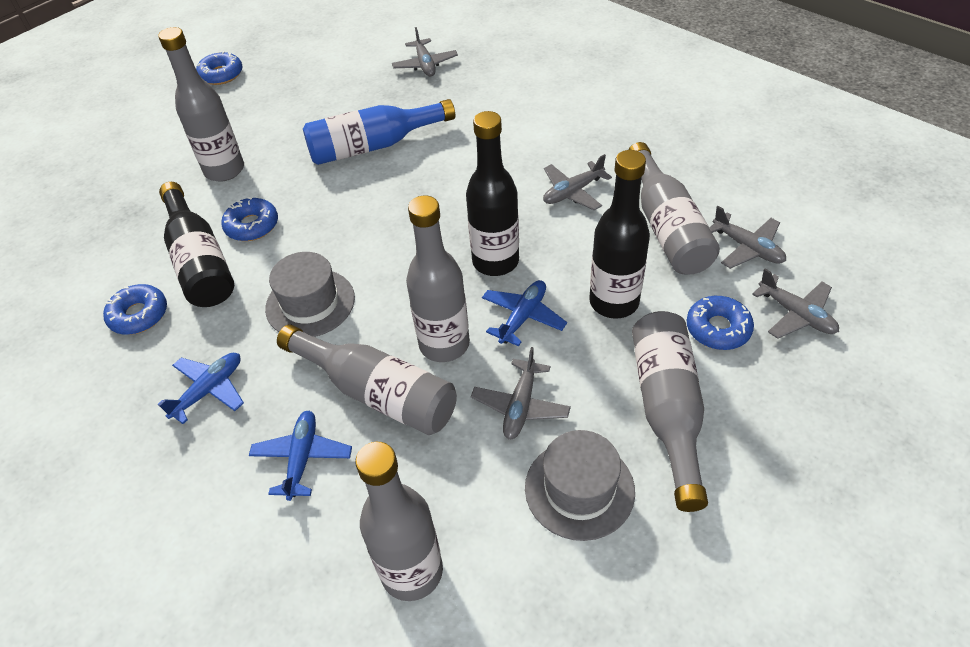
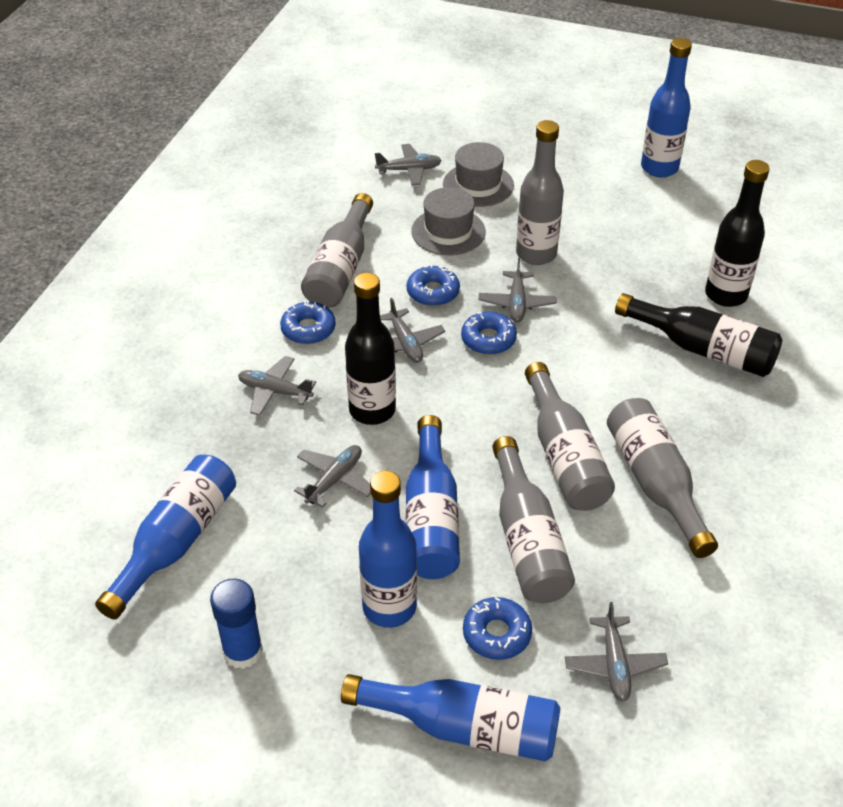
blue bottle: [303,99,455,165] = 1 -> [95,455,236,620] [341,674,560,762] [359,471,417,628] [405,415,460,579] [641,38,692,177] = 5
blue glue stick: none = 0 -> [210,578,263,669] = 1
blue plane: [158,353,244,424] [249,411,352,501] [482,280,567,346] = 3 -> none = 0
grey bottle: [158,27,244,181] [277,324,457,435] [355,442,443,601] [406,196,470,362] [628,142,720,274] [632,311,708,512] = 6 -> [301,193,373,308] [492,436,575,603] [516,120,564,265] [525,362,615,511] [607,398,718,558] = 5
grey plane: [392,27,458,77] [471,347,571,439] [543,154,612,210] [709,206,786,269] [752,268,839,339] = 5 -> [238,356,316,416] [294,445,371,508] [375,144,442,186] [380,298,445,363] [478,258,557,322] [565,602,668,702] = 6

